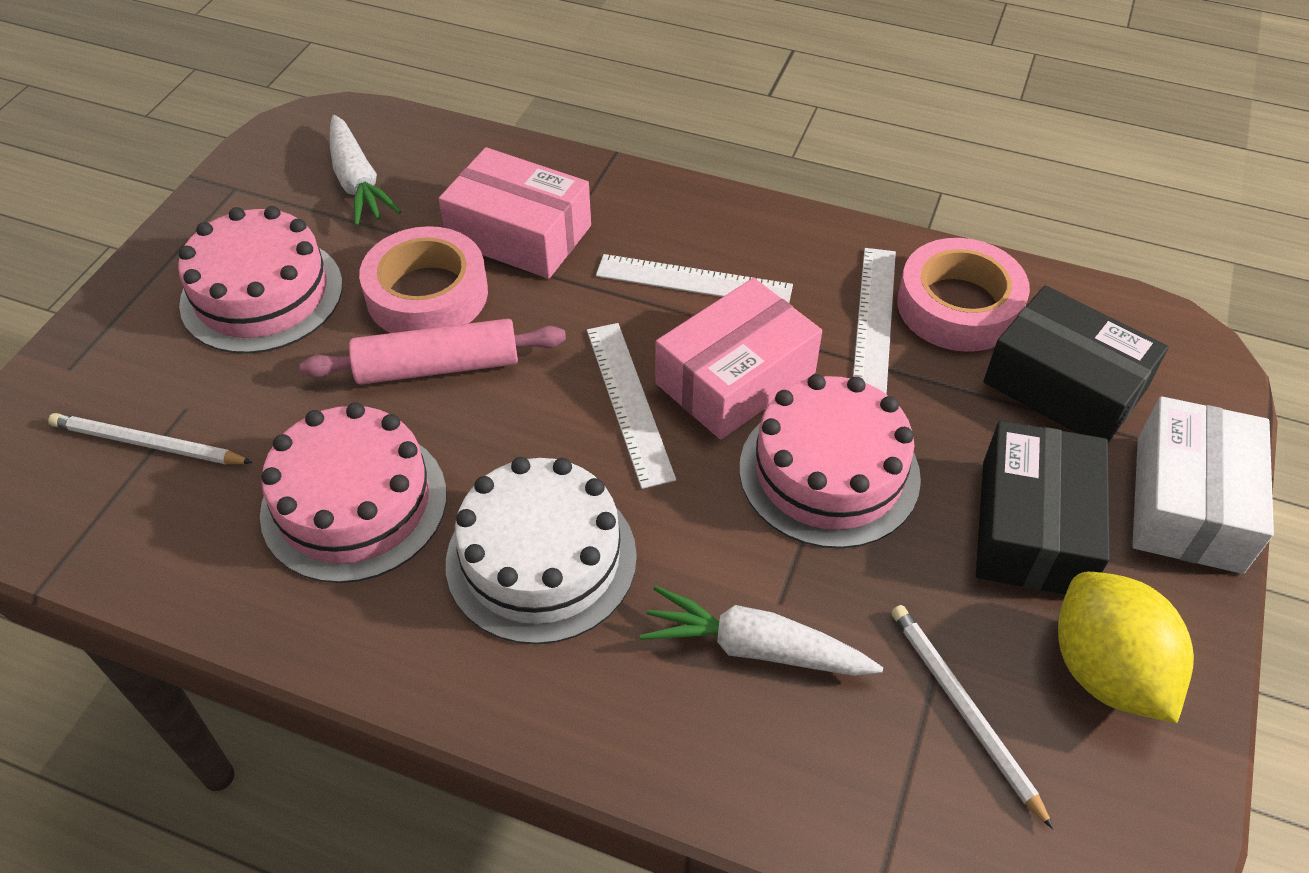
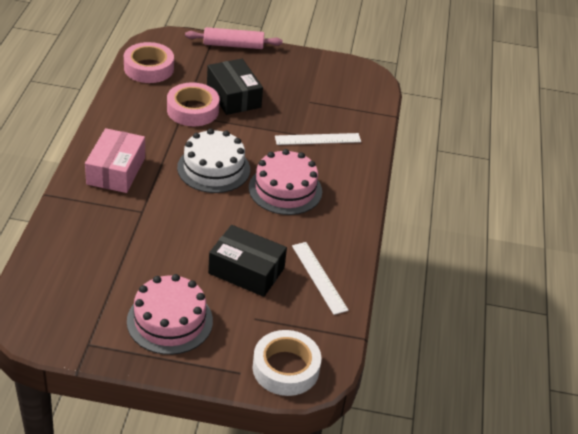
pink box: [439,147,591,279] [655,278,822,440] = 2 -> [85,128,145,193] = 1
pink cake: [178,206,343,354] [260,402,447,583] [739,374,921,549] = 3 -> [127,274,213,355] [249,149,322,215] = 2
white box: [1132,396,1274,574] = 1 -> none = 0
white carrot: [330,115,402,226] [639,585,883,676] = 2 -> none = 0
white pencil: [48,413,253,464] [891,605,1053,829] = 2 -> none = 0
white ruler: [587,323,676,489] [596,254,793,303] [853,248,896,394] = 3 -> [275,133,361,145] [292,242,349,315] = 2
white tape: none = 0 -> [253,330,321,396] = 1
yellow lemon: [1058,572,1194,723] = 1 -> none = 0

